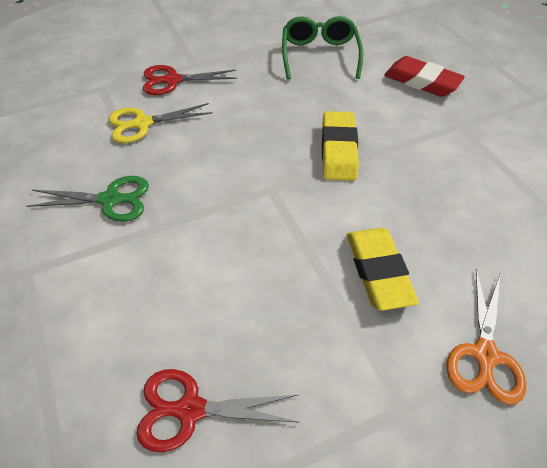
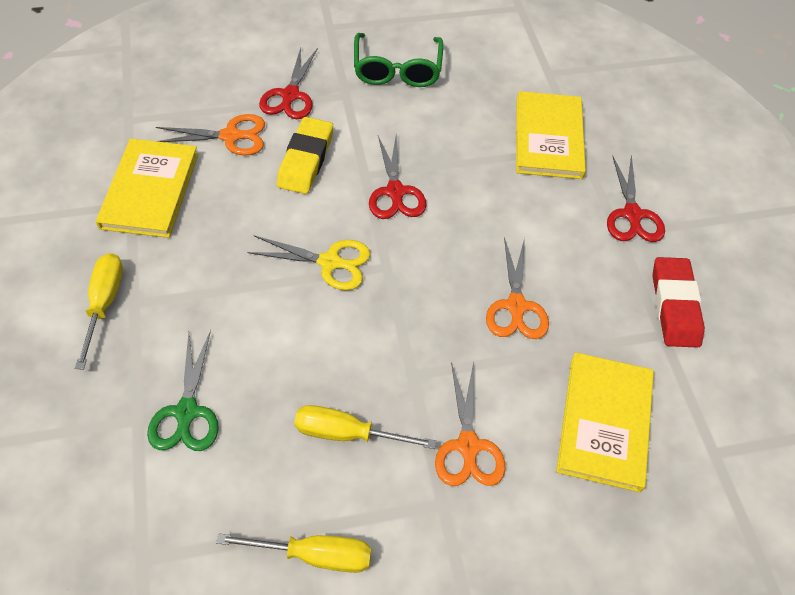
orange scissors: [447,269,526,405] = 1 -> [156,114,265,156] [435,361,505,486] [486,237,549,339] = 3
red scissors: [136,369,300,452] [143,65,237,95] = 2 -> [259,48,318,119] [369,135,427,219] [607,155,665,242] = 3
yellow book: none = 0 -> [96,138,198,238] [516,91,586,179] [556,352,654,492] = 3
yellow eraser: [322,111,359,181] [347,228,419,311] = 2 -> [277,117,333,194] = 1
yellow screwdriver: none = 0 -> [75,253,123,370] [216,534,371,573] [294,405,436,449] = 3

